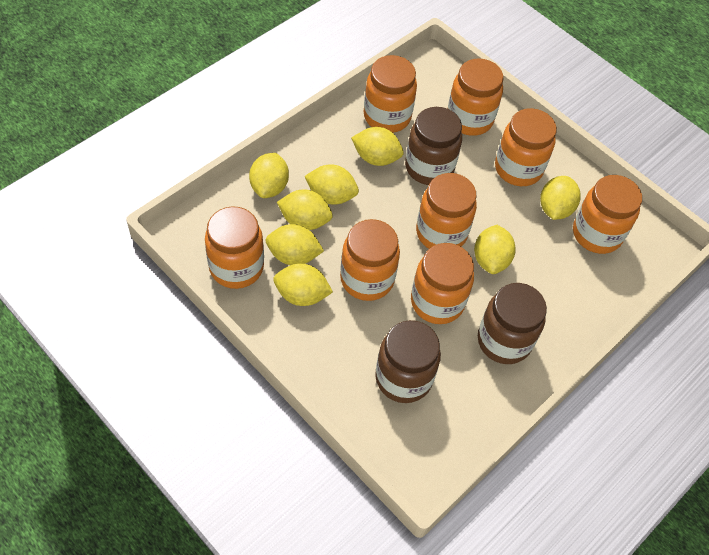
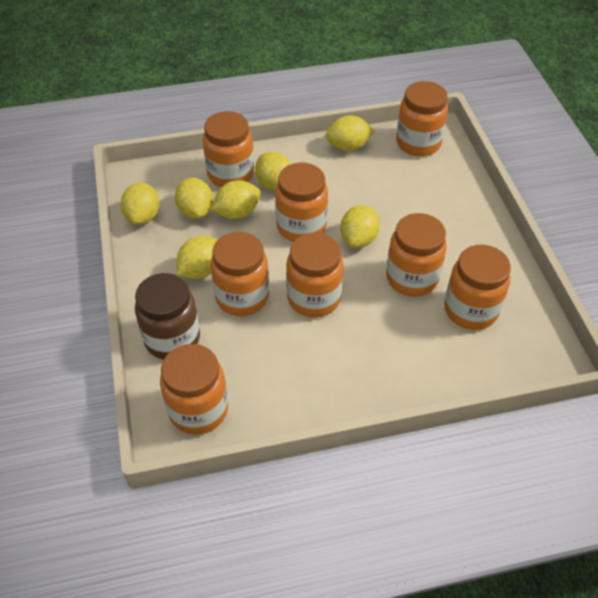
brown jar: [375,320,441,403] [405,107,462,185] [478,283,547,364] = 3 -> [135,273,200,359] = 1
yellow lemon: [249,153,289,198] [266,224,324,265] [273,264,333,306] [277,190,333,230] [305,164,359,205] [351,127,404,166] [474,225,516,274] [540,176,580,220] = 8 -> [121,183,160,225] [175,177,213,219] [176,236,217,279] [211,180,261,219] [255,152,291,191] [325,115,375,151] [340,205,380,248] = 7

